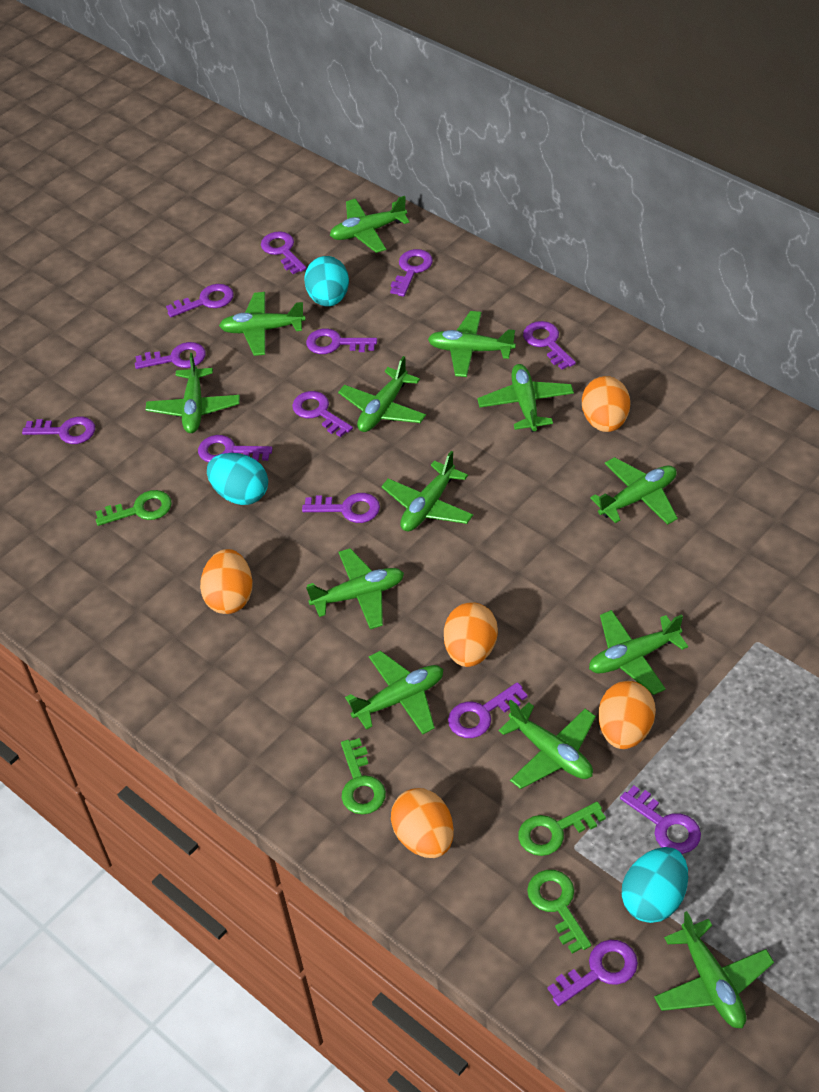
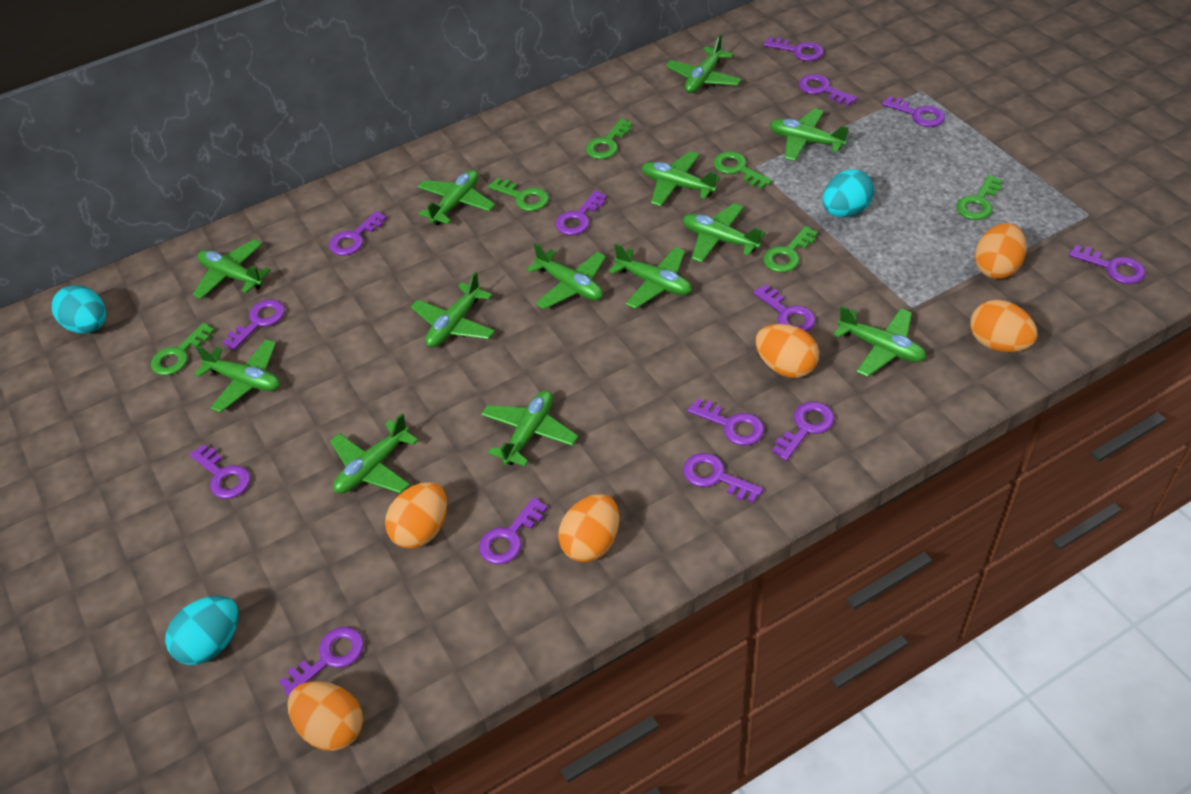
green key: [95,490,172,526] [341,738,386,815] [518,802,606,856] [527,870,591,954] = 4 -> [151,323,215,376] [488,178,549,211] [586,119,633,159] [713,151,772,189] [763,226,818,272] [956,175,1002,220] = 6
orange egg: [200,549,253,614] [391,788,454,858] [444,602,498,667] [582,376,630,432] [598,681,656,749] = 5 -> [287,681,363,751] [385,482,447,549] [558,494,619,562] [756,324,819,378] [970,300,1038,352] [975,223,1027,279] = 6
purple key: [22,417,95,444] [135,342,206,369] [166,284,234,317] [198,435,273,462] [261,231,307,274] [292,391,353,437] [302,493,380,523] [306,329,377,354] [390,249,433,297] [448,682,528,738] [523,321,576,370] [547,940,638,1006] [620,786,701,854] = 13 -> [189,444,250,499] [223,299,285,350] [279,627,364,696] [329,211,387,256] [479,497,547,564] [555,190,607,235] [683,453,763,503] [688,399,764,446] [753,285,816,332] [764,37,824,61] [772,402,835,461] [799,74,857,106] [882,96,945,127] [1069,245,1146,284] = 14

